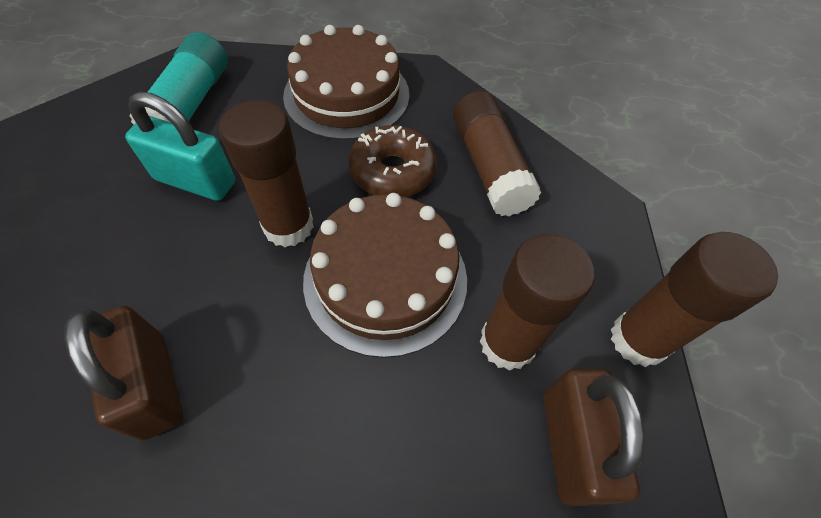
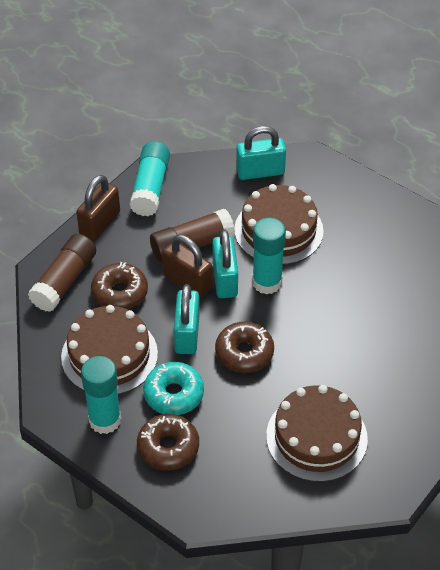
brown cake: [283,25,410,140] [303,193,467,358] = 2 -> [61,305,158,395] [234,184,324,265] [266,385,368,482] = 3
brown donut: [349,125,437,197] = 1 -> [91,262,148,309] [137,414,199,471] [215,322,274,373] = 3
brown glue stick: [219,100,314,247] [453,91,542,216] [480,234,594,371] [611,232,778,367] = 4 -> [28,234,96,312] [150,209,235,262] = 2
turquoise donut: none = 0 -> [143,362,204,415] = 1
turquoise glue stick: [129,32,228,124] = 1 -> [81,356,121,434] [130,141,170,216] [252,218,286,295] = 3
turquoise padlock: [125,92,235,201] = 1 -> [174,284,200,354] [213,230,238,298] [236,126,286,180] = 3

